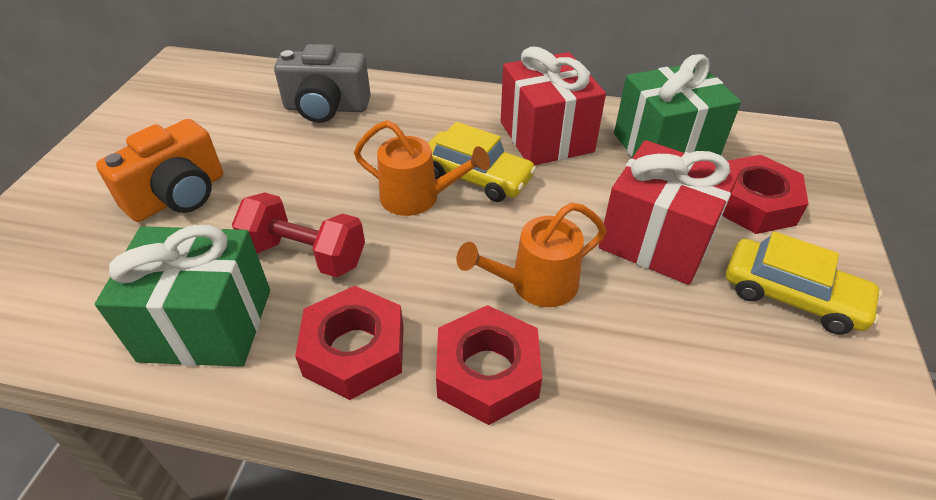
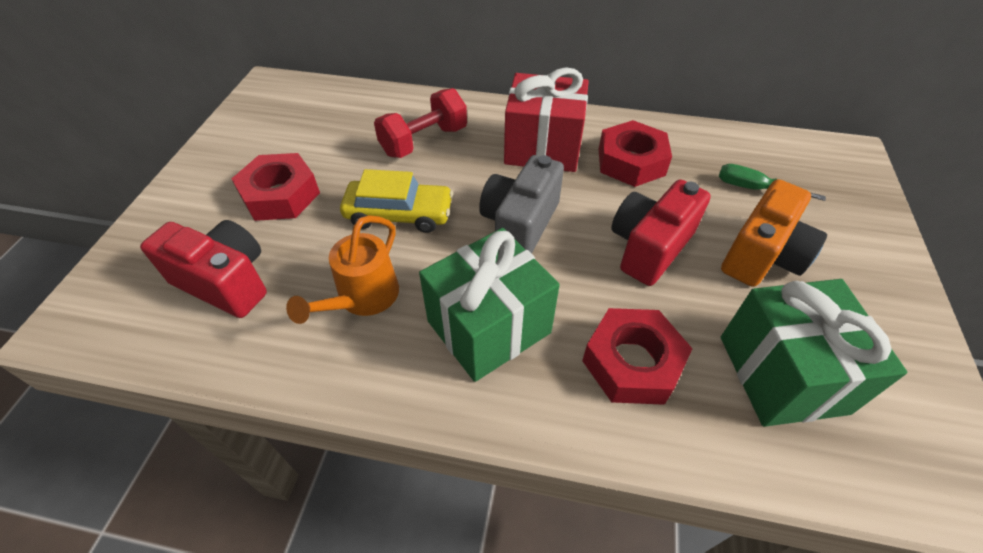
green screwdriver: none = 0 -> [719,164,826,201] = 1
orange watering can: [354,120,490,216] [457,202,606,307] = 2 -> [286,215,399,324] = 1
red camera: none = 0 -> [140,220,267,318] [611,179,711,286] = 2
red gift: [501,46,606,165] [598,140,740,285] = 2 -> [504,67,589,172] = 1
yellow car: [428,122,536,202] [726,231,883,334] = 2 -> [340,169,453,233] = 1

